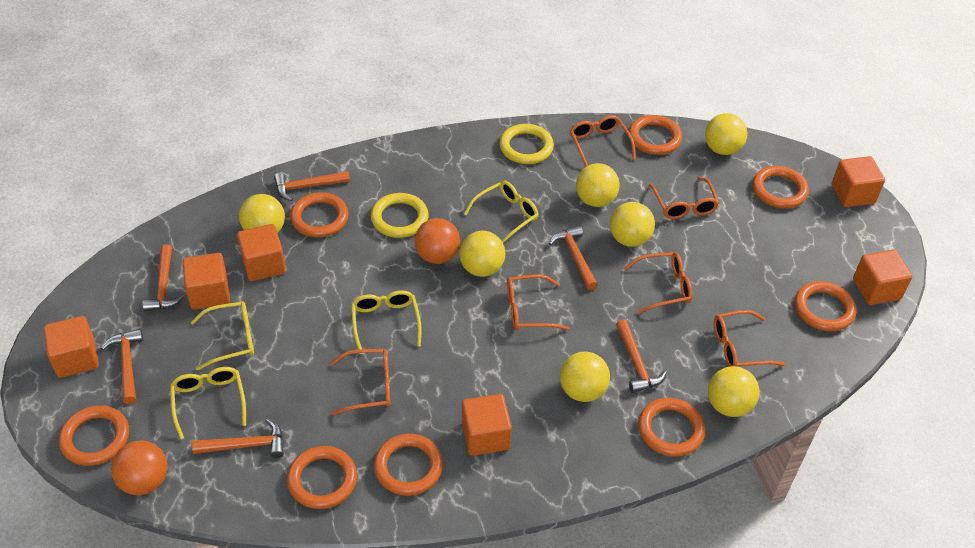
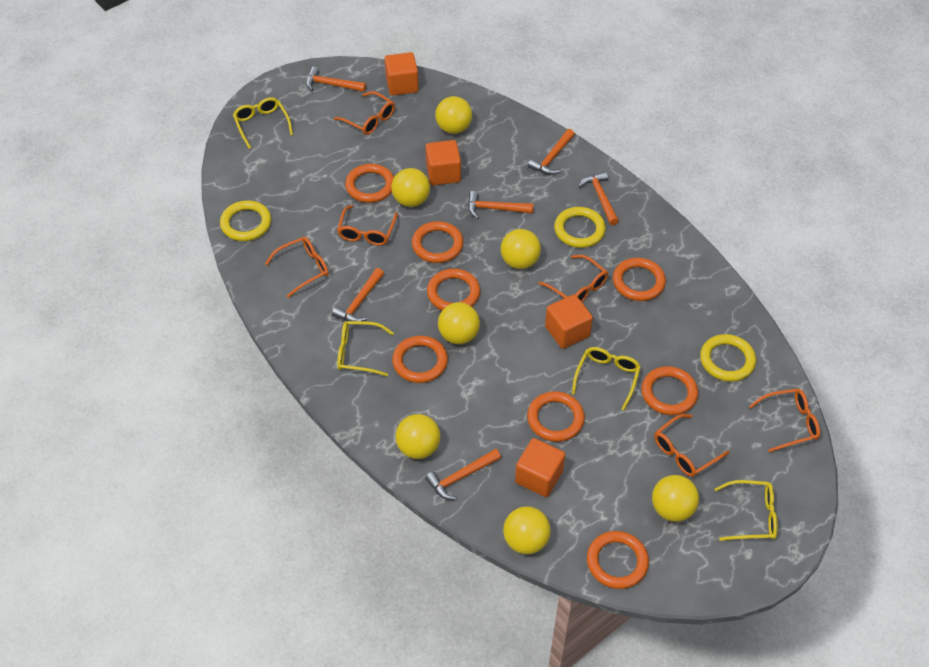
orange ball: [111,440,168,495] [415,218,460,264] = 2 -> none = 0
orange cube: [43,316,99,378] [183,253,230,310] [237,224,286,281] [462,394,512,456] [832,156,885,207] [853,249,912,305] = 6 -> [385,52,419,96] [425,140,461,185] [515,438,565,497] [545,294,593,349] = 4
yellow ring: [371,193,429,238] [499,124,554,164] = 2 -> [220,200,271,241] [554,207,606,248] [700,334,756,382] = 3

